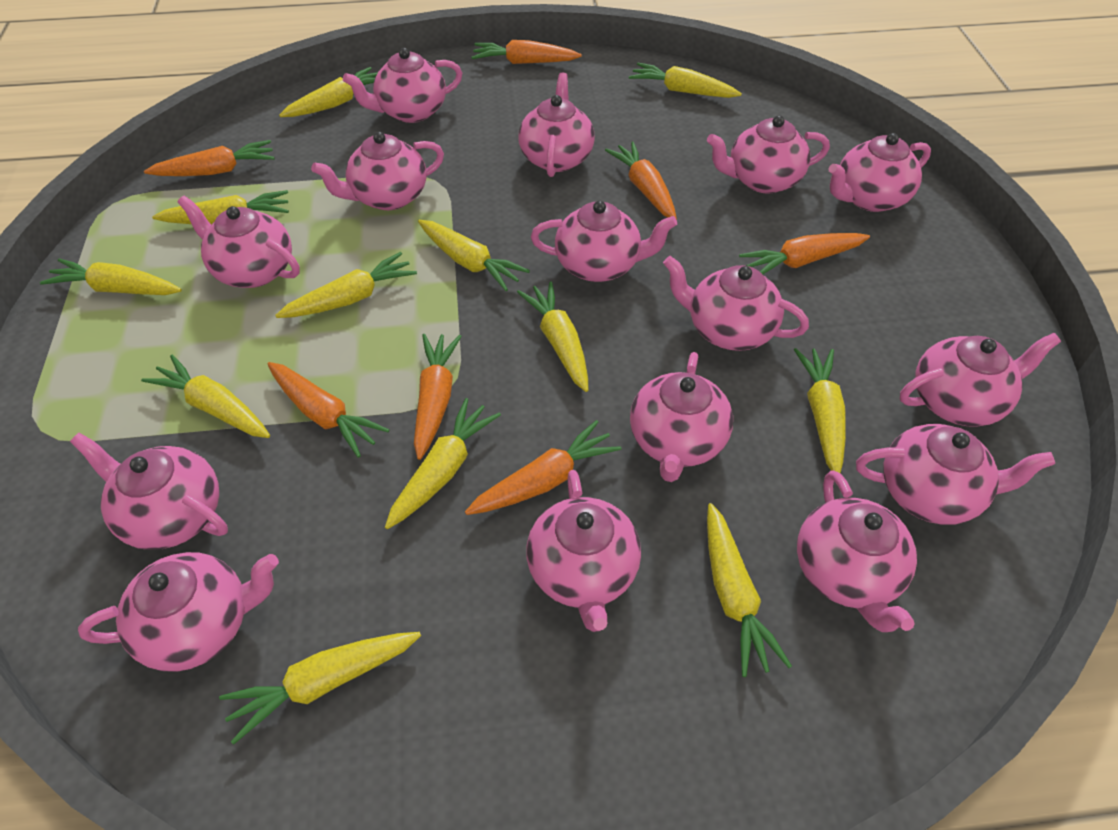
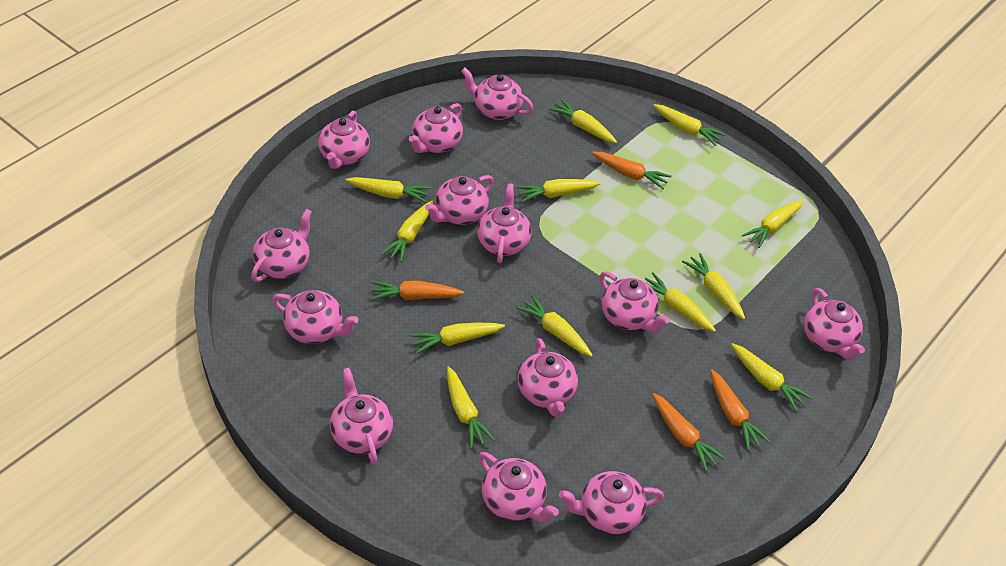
orange carrot: [144,140,275,176] [267,362,389,458] [414,334,462,460] [465,420,622,515] [472,40,582,64] [605,142,677,220] [739,233,870,274] = 7 -> [371,281,464,300] [592,152,672,189] [652,393,726,471] [710,369,770,451] = 4
pink teapot: [70,433,228,550] [78,552,279,672] [177,196,300,288] [311,132,444,210] [343,48,462,123] [518,73,595,177] [526,470,641,632] [531,201,677,282] [630,352,733,482] [663,256,809,351] [707,115,830,193] [797,470,917,632] [828,133,931,212] [856,424,1055,525] [900,333,1061,427] = 15 -> [251,209,312,282] [272,290,358,344] [318,111,370,169] [330,368,393,464] [409,103,463,153] [425,175,494,225] [461,68,534,120] [477,183,531,263] [478,452,559,522] [518,338,578,417] [559,471,664,534] [600,271,670,332] [804,288,865,360] = 13

